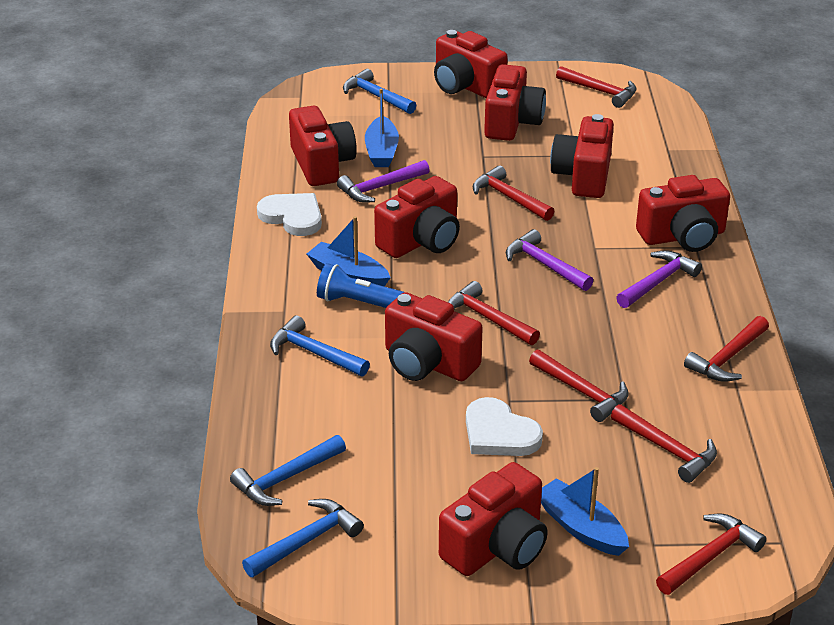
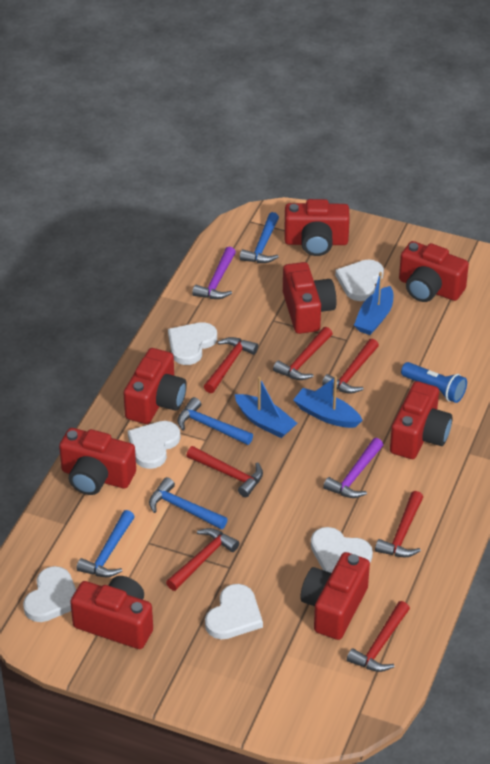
purple hammer: [337,160,430,203] [506,229,593,291] [616,250,702,308] = 3 -> [192,247,236,299] [323,438,383,498] = 2
white heart: [257,193,322,236] [466,397,543,456] = 2 -> [23,566,76,622] [128,421,180,469] [168,322,217,365] [205,584,263,639] [311,527,373,573] [335,259,384,301] = 6

